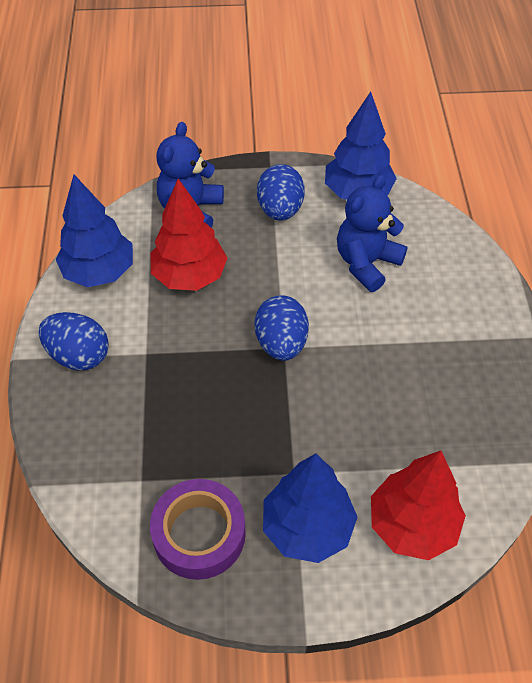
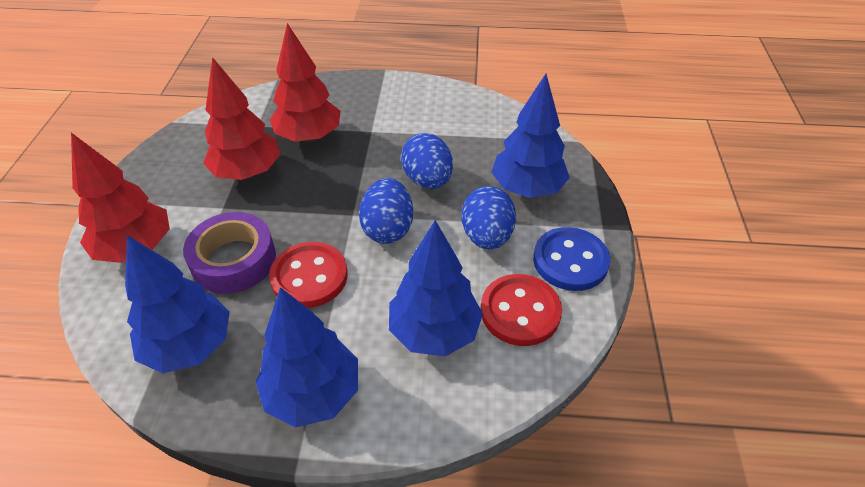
blue button: none = 0 -> [533,227,610,291] = 1
blue teddy bear: [156,122,224,227] [337,174,407,292] = 2 -> none = 0
blue tree: [56,175,133,287] [263,453,358,563] [325,92,397,200] = 3 -> [125,235,230,373] [255,287,358,427] [389,220,483,356] [491,74,569,198] = 4
red button: none = 0 -> [269,242,348,308] [481,274,562,346] = 2
red tree: [150,179,228,291] [371,451,466,560] = 2 -> [71,133,170,263] [203,57,280,180] [270,23,341,142] = 3

